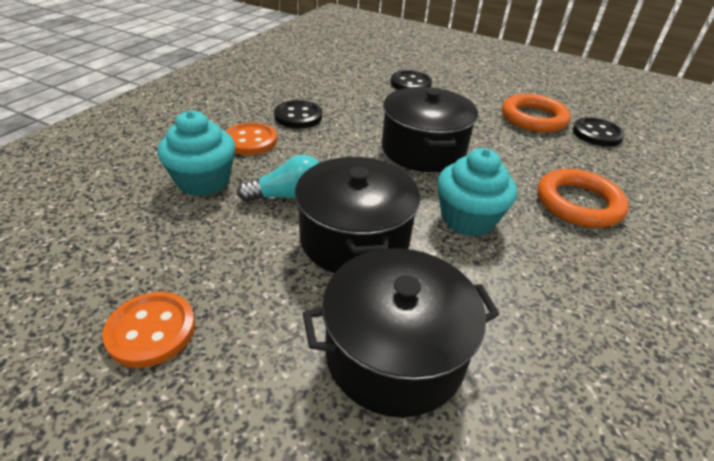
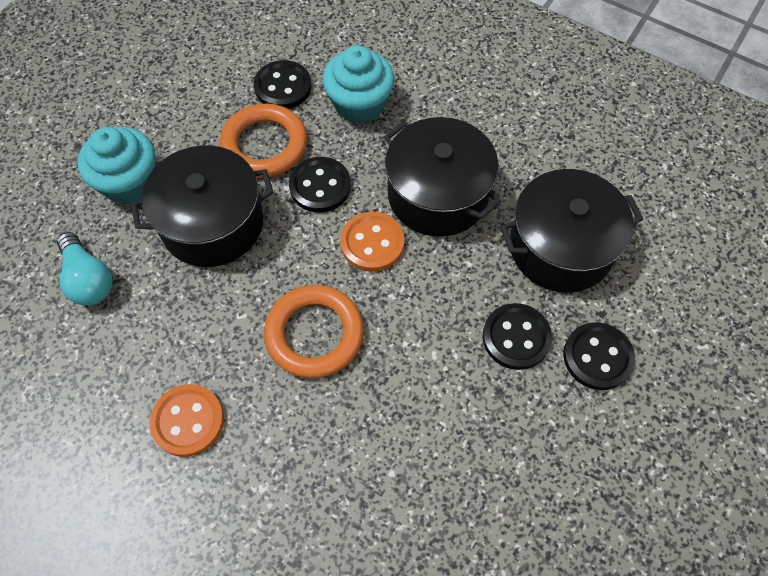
black button: [274,100,322,128] [391,70,432,90] [573,117,625,147] = 3 -> [254,60,312,109] [289,157,351,213] [483,303,552,370] [563,322,635,390] = 4

